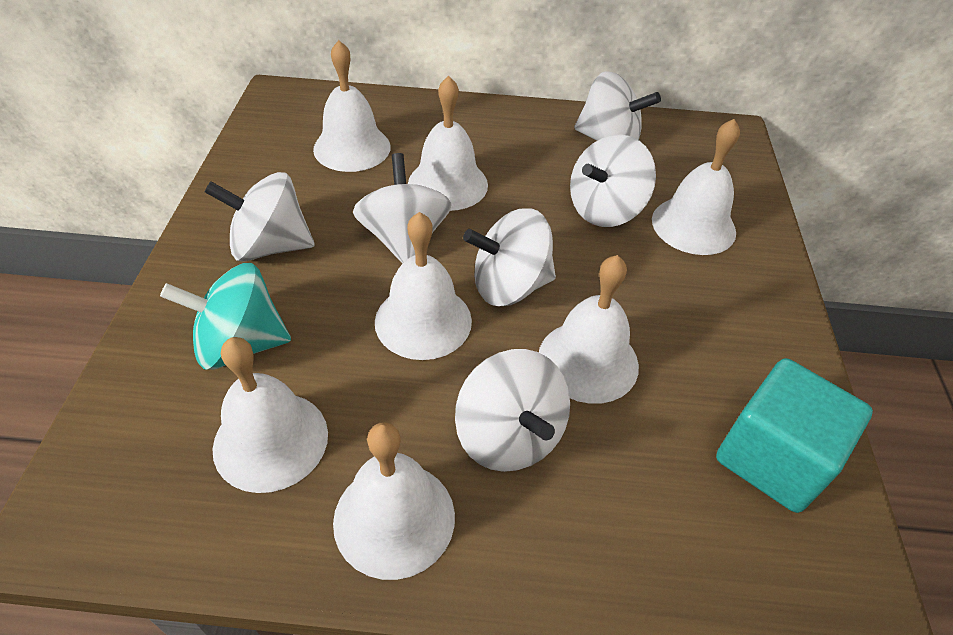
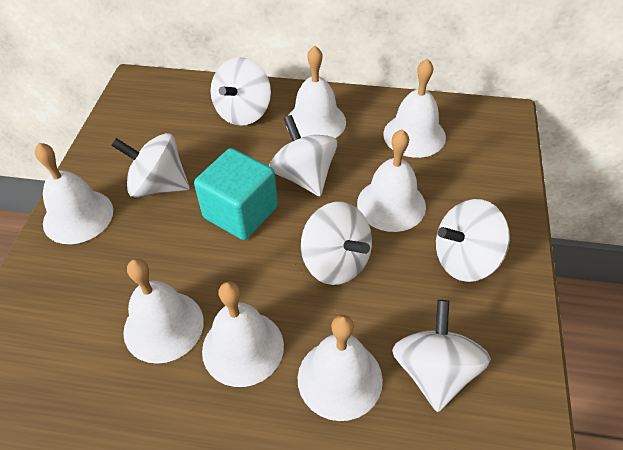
turquoise spinning top: [160,263,291,370] = 1 -> none = 0

